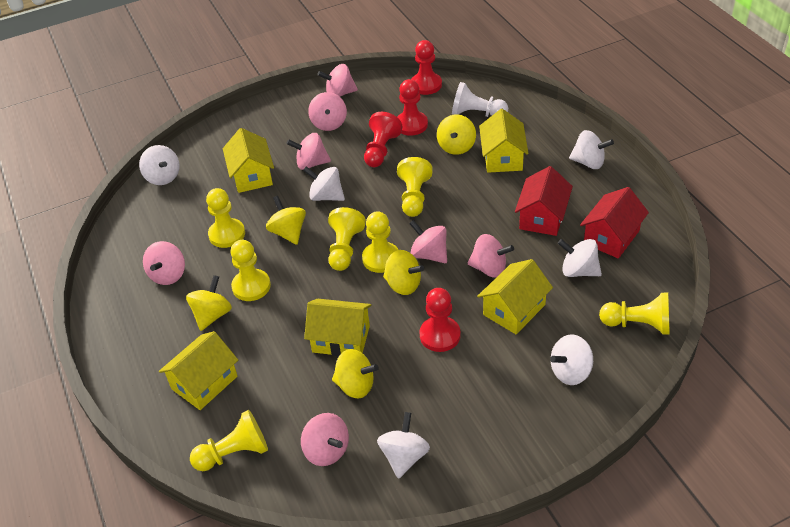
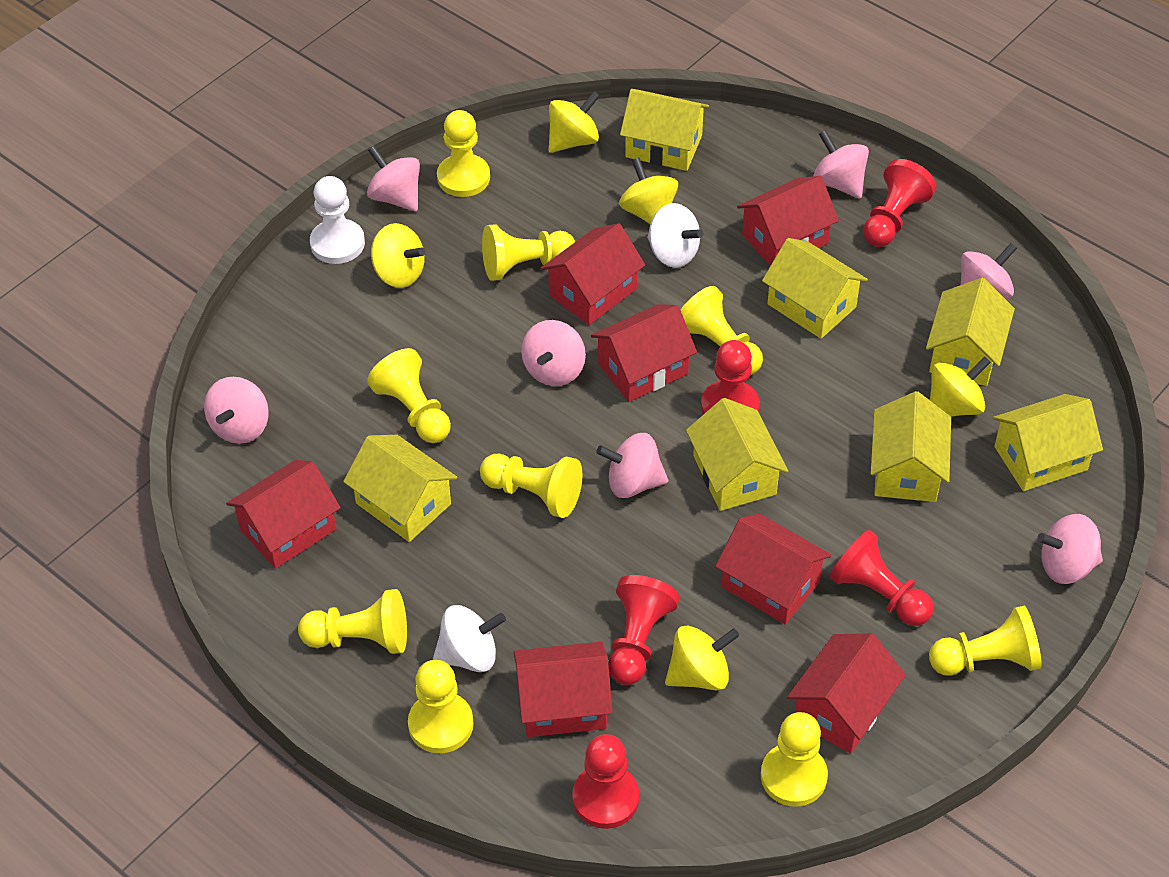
red house: [515,166,573,236] [580,187,649,258] = 2 -> [226,460,341,569] [514,642,613,737] [540,223,645,325] [591,304,697,402] [715,514,831,625] [737,176,839,266] [787,633,906,754] = 7
red pawn: [364,112,403,167] [397,79,428,136] [412,40,442,95] [419,288,461,352] = 4 -> [572,734,639,829] [608,575,680,685] [701,340,760,414] [830,530,934,626] [863,159,936,247] = 5
white spinning top: [139,145,180,185] [303,166,345,201] [377,412,430,479] [550,334,593,385] [558,239,602,277] [569,130,614,169] = 6 -> [433,605,506,672] [647,203,704,268] = 2
yellow house: [159,331,238,410] [223,128,274,193] [304,299,371,356] [477,259,553,334] [479,109,529,173] = 5 -> [343,435,457,542] [620,89,709,171] [686,398,788,511] [762,238,868,339] [870,391,951,502] [926,278,1015,386] [993,394,1103,491] = 7
yellow pawn: [190,410,268,471] [206,188,245,248] [231,240,271,301] [328,207,366,271] [362,211,399,273] [397,157,433,217] [599,293,670,335] = 7 -> [298,589,407,654] [367,348,451,443] [408,660,474,753] [437,110,490,197] [480,454,582,518] [482,224,575,281] [681,286,763,375] [761,712,828,807] [929,606,1042,676] = 9

